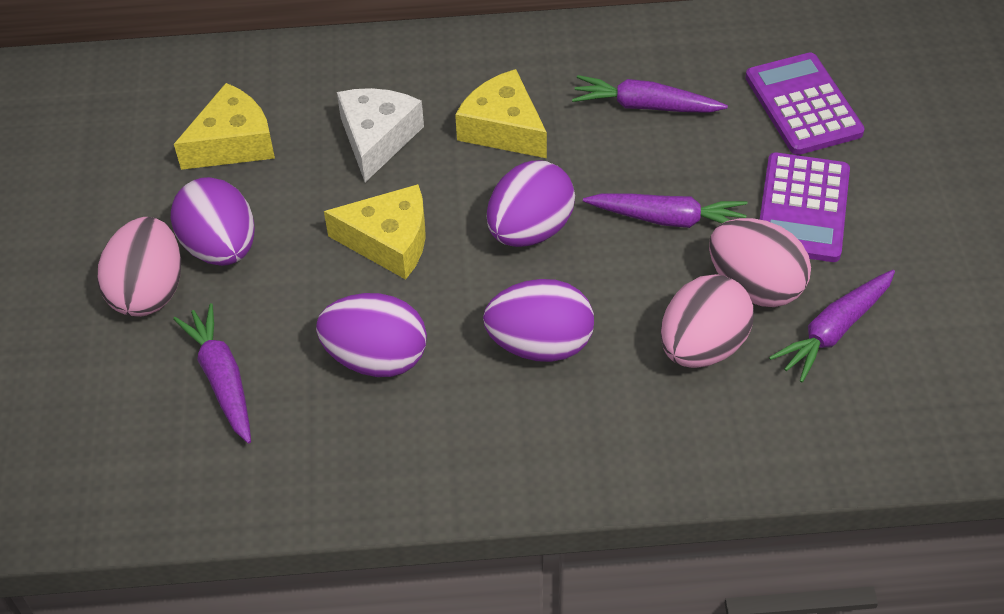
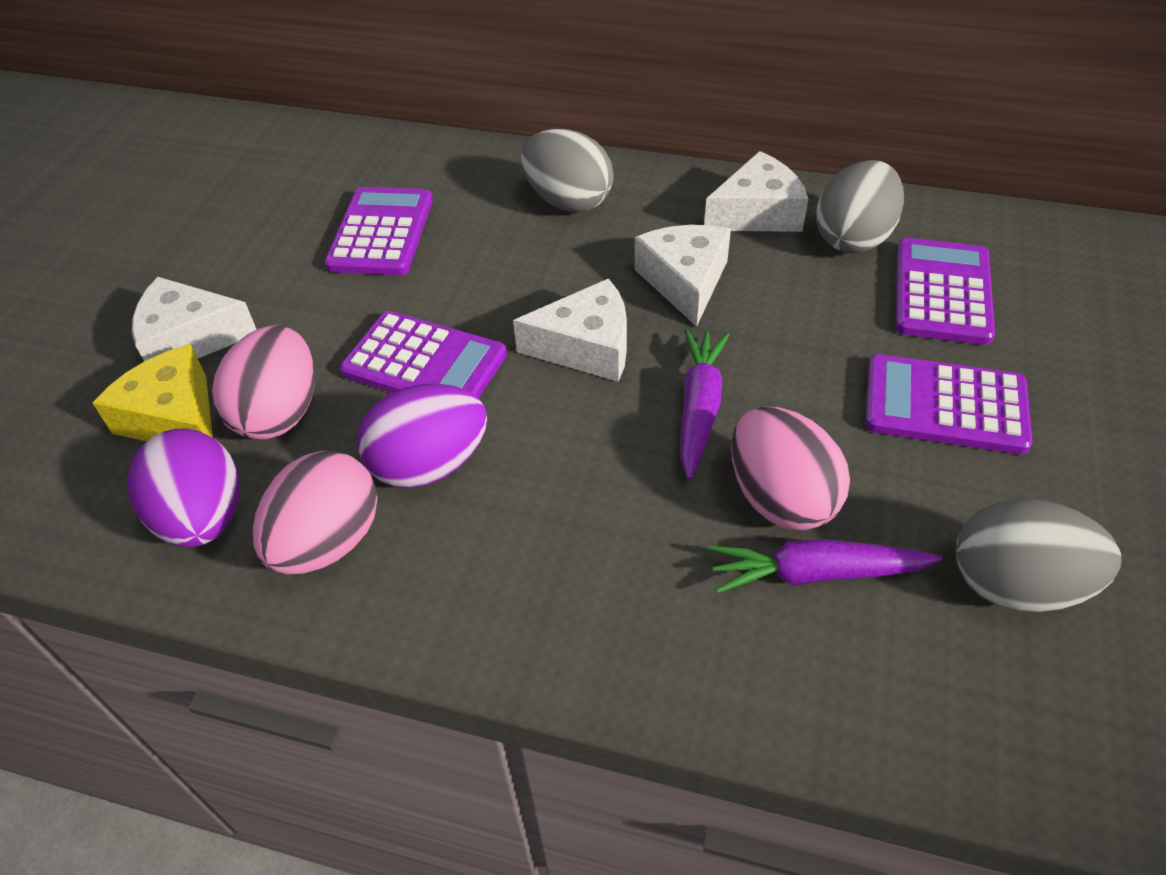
grey egg: none = 0 -> [521,129,614,212] [816,160,904,253] [956,499,1121,612] = 3
purple calculator: [745,52,865,155] [759,152,850,262] = 2 -> [325,187,433,275] [340,311,507,398] [865,354,1032,454] [896,238,995,345] = 4
purple carrot: [173,303,251,444] [572,75,728,113] [583,193,748,228] [769,270,895,382] = 4 -> [680,329,730,479] [709,539,942,593] = 2
purple egg: [171,177,255,266] [316,293,427,377] [483,279,594,362] [487,160,575,247] = 4 -> [127,428,239,547] [357,384,487,488] = 2
white cheese: [337,88,424,182] = 1 -> [132,277,257,361] [513,278,627,382] [634,225,731,327] [704,151,808,232] = 4
yellow cheese: [174,83,275,170] [324,184,426,280] [455,69,547,158] = 3 -> [93,344,213,441] = 1

